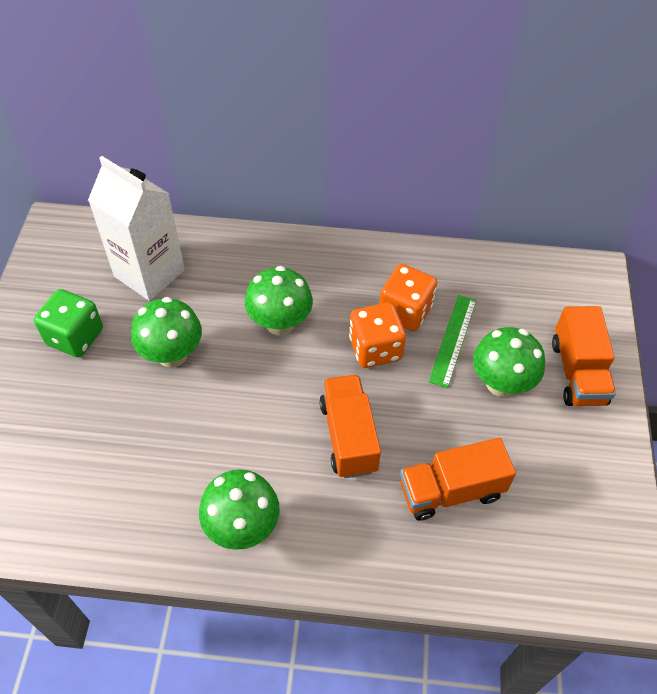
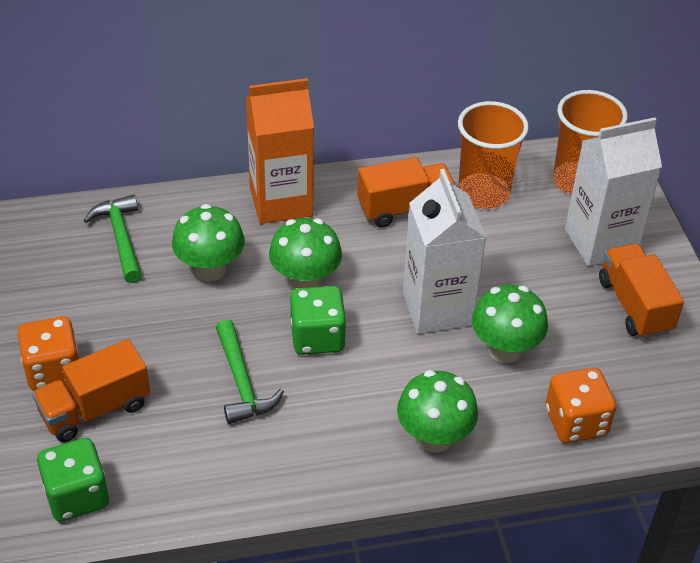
green dice: [34,289,103,357] = 1 -> [37,438,109,522] [290,286,346,355] = 2
green hammer: none = 0 -> [83,194,142,283] [216,319,284,424] = 2
green ruler: [429,295,477,388] = 1 -> none = 0
orange carton: none = 0 -> [246,78,314,224] = 1
orange cup: none = 0 -> [458,101,529,209] [553,90,628,195] = 2
white carton: [88,156,185,301] = 1 -> [403,169,487,334] [565,117,662,266] = 2

